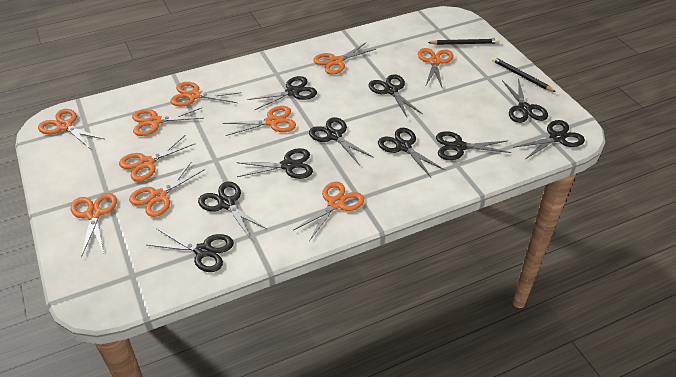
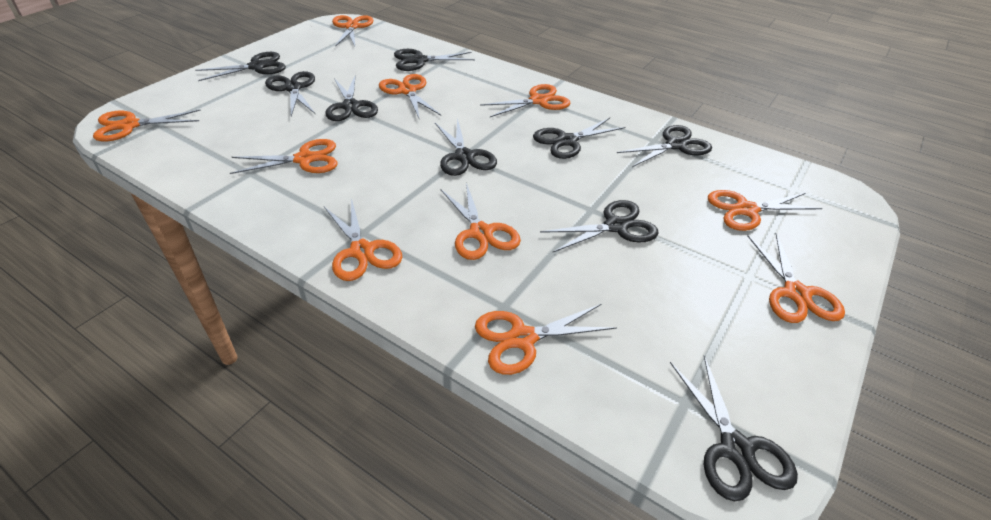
black pencil: [428,38,499,45] [492,57,556,92] = 2 -> none = 0
black scissors: [147,229,234,272] [198,181,268,238] [236,148,313,179] [247,76,317,110] [309,117,374,165] [369,74,423,117] [378,128,445,177] [436,131,511,160] [502,78,548,123] [513,120,585,159] = 10 -> [195,52,286,81] [265,71,315,117] [325,75,378,121] [394,49,475,71] [435,118,497,176] [533,118,626,159] [540,200,659,252] [617,125,712,167] [670,355,798,501] = 9

